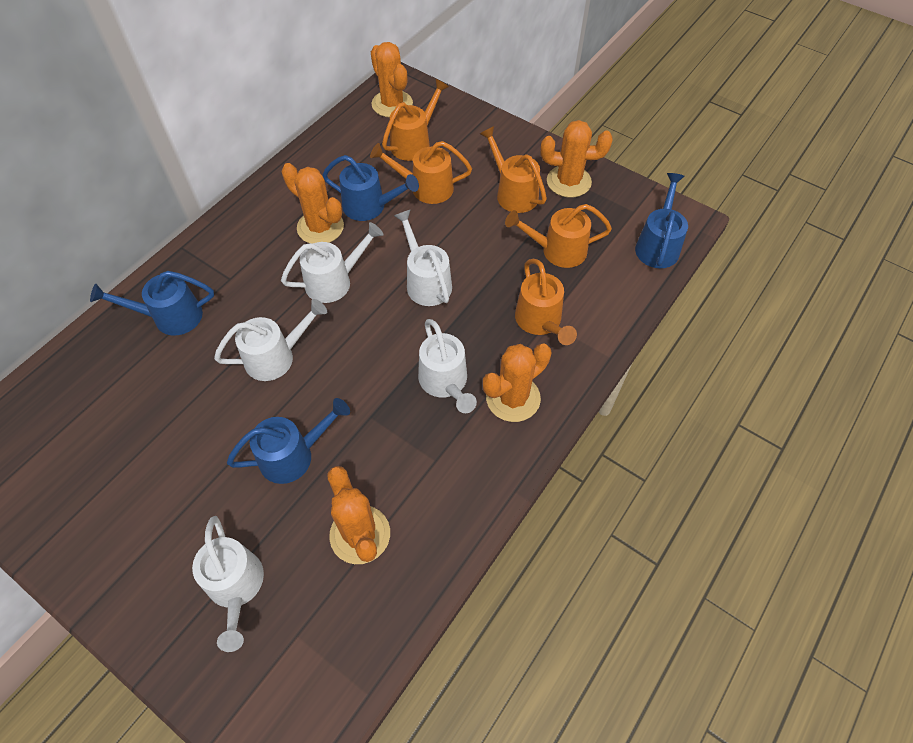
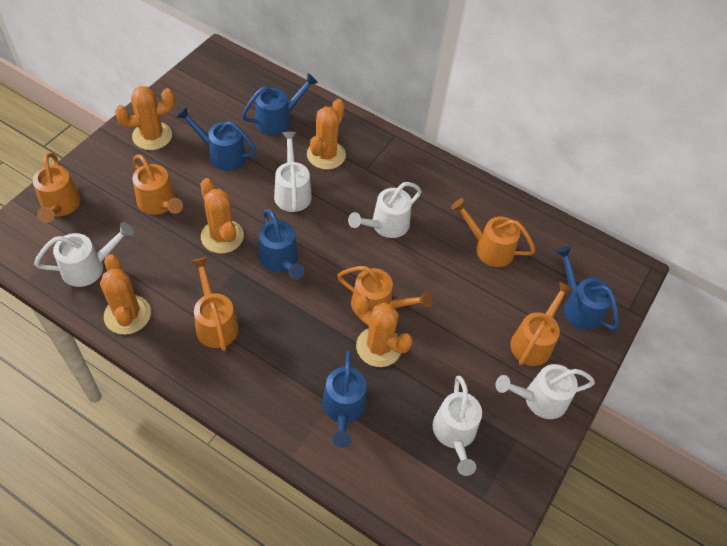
blue watering can: [90,271,214,336] [227,398,350,484] [322,155,419,221] [635,173,688,268] = 4 -> [176,107,257,171] [242,73,318,135] [258,209,305,280] [322,351,367,448] [556,246,619,330] = 5
orange watering can: [370,141,472,204] [382,79,449,161] [480,126,547,213] [505,204,612,268] [515,259,577,345] = 5 -> [33,153,81,223] [132,154,183,215] [191,257,239,351] [337,266,432,315] [451,198,535,267] [510,281,573,366] = 6

